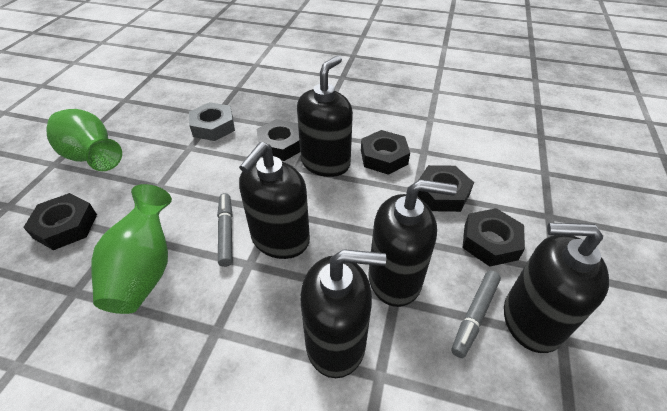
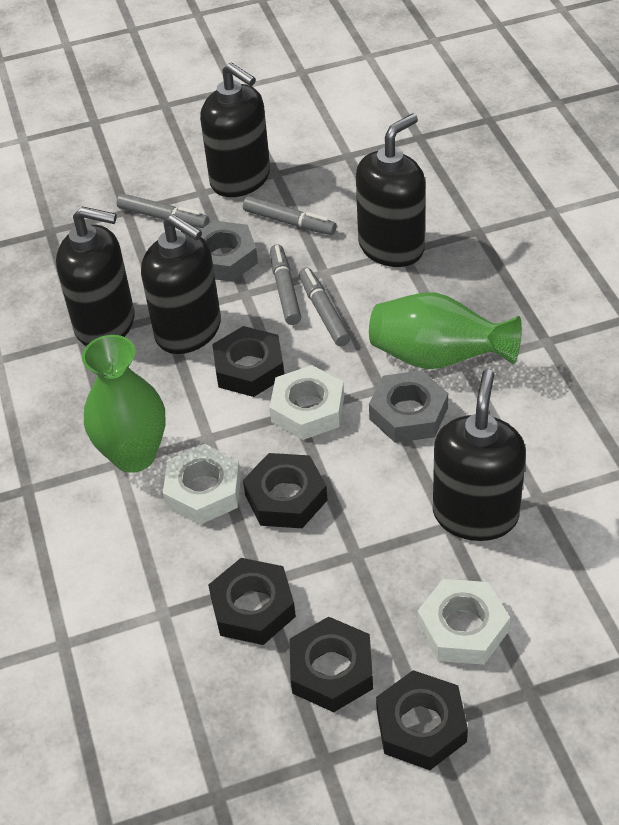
grey marker: [217,193,232,267] [452,271,501,358] = 2 -> [116,194,209,228] [243,196,337,235] [270,244,301,325] [299,267,351,346] = 4
grey nut: [189,102,235,141] = 1 -> [200,220,258,282] [369,370,448,443] = 2
white nut: none = 0 -> [163,444,241,525] [269,365,344,440] [417,579,510,665] = 3

